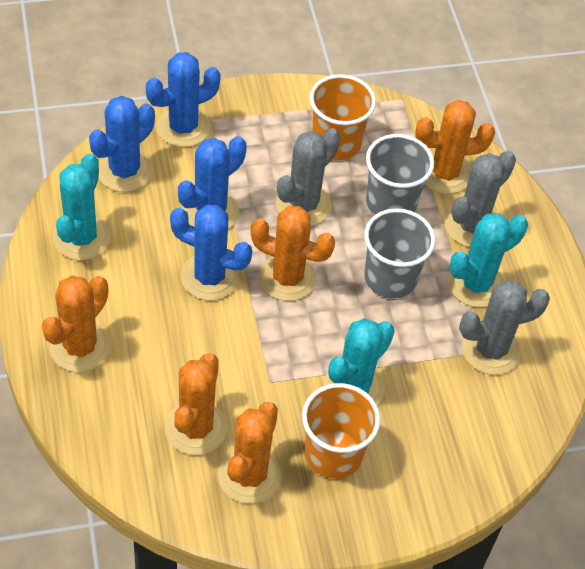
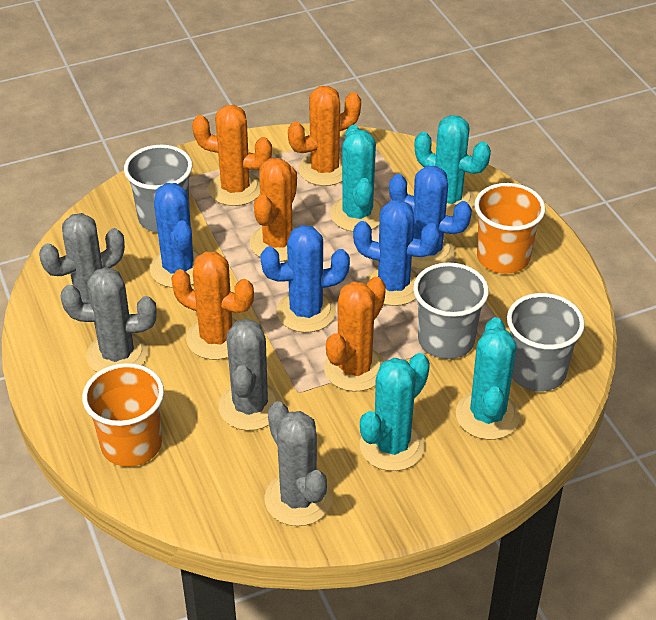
grey cactus: [276,128,340,226] [445,151,516,247] [459,280,550,375] = 3 -> [39,213,125,306] [60,267,157,372] [219,319,282,431] [264,401,332,526] = 4
grey cup: [364,208,435,298] [366,134,434,215] = 2 -> [124,145,192,232] [413,262,489,359] [507,293,585,391] = 3
turquoise cactus: [53,153,111,260] [324,318,395,405] [448,213,528,308] = 3 -> [330,125,383,232] [360,353,430,471] [415,115,491,217] [456,317,520,440] = 4

